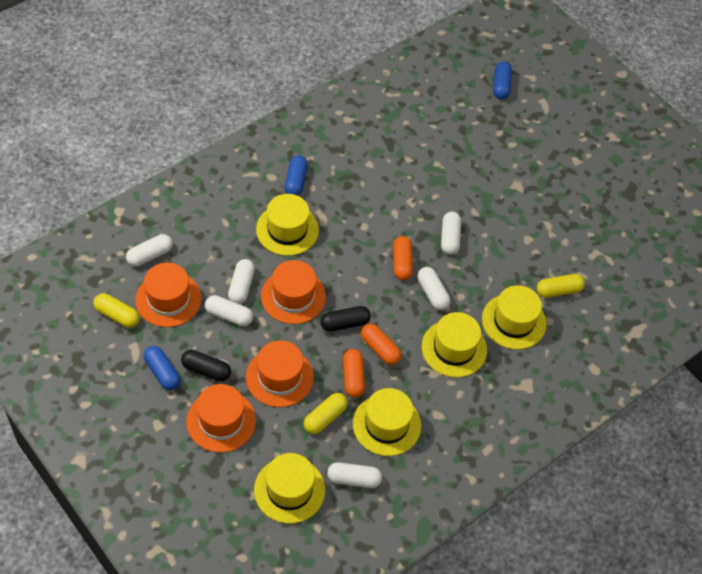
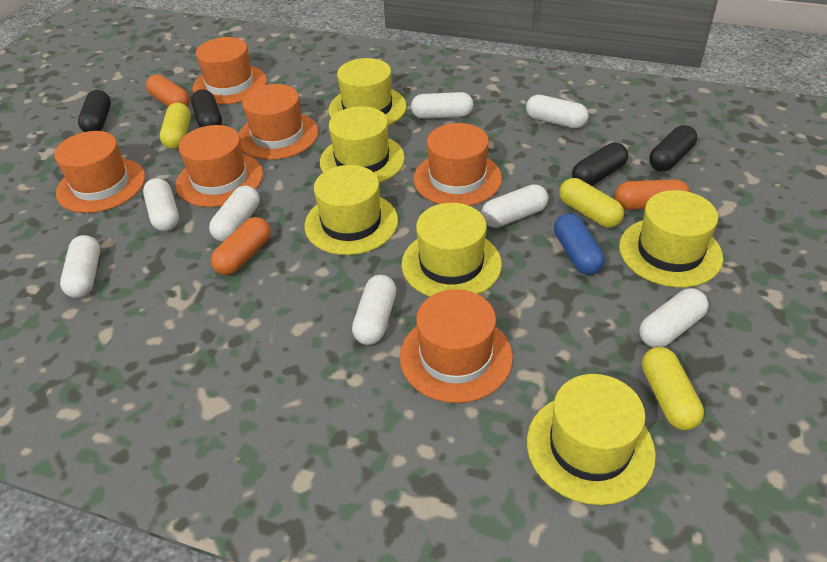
black capsule: [181,350,231,382] [320,306,371,332] = 2 -> [78,90,111,132] [191,89,222,127] [572,143,628,186] [649,125,697,171] = 4
blue capsule: [144,346,181,390] [285,155,308,196] [493,62,512,99] = 3 -> [554,213,605,275] = 1
orange hat: [135,263,202,327] [187,384,256,453] [246,340,314,407] [261,260,326,324] = 4 -> [54,131,145,213] [175,125,263,207] [192,37,267,105] [238,84,318,160] [400,289,513,403] [413,123,502,206] = 6
white capsule: [126,234,173,267] [205,295,253,326] [228,259,255,304] [327,462,382,488] [417,267,450,310] [441,211,461,255] = 6 -> [60,235,100,298] [143,178,179,231] [209,185,260,242] [352,275,396,345] [411,92,473,119] [481,184,548,228] [526,95,589,128] [639,288,709,348] = 8
yellow hat: [254,453,325,524] [256,194,319,256] [353,388,421,456] [422,312,487,378] [482,285,547,349] = 5 -> [305,165,398,255] [320,106,405,183] [328,58,406,125] [401,203,502,297] [527,374,656,505] [619,190,723,287] = 6

